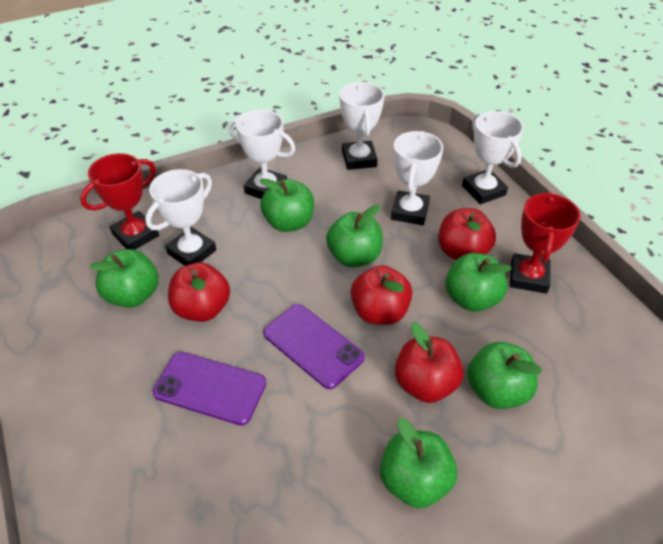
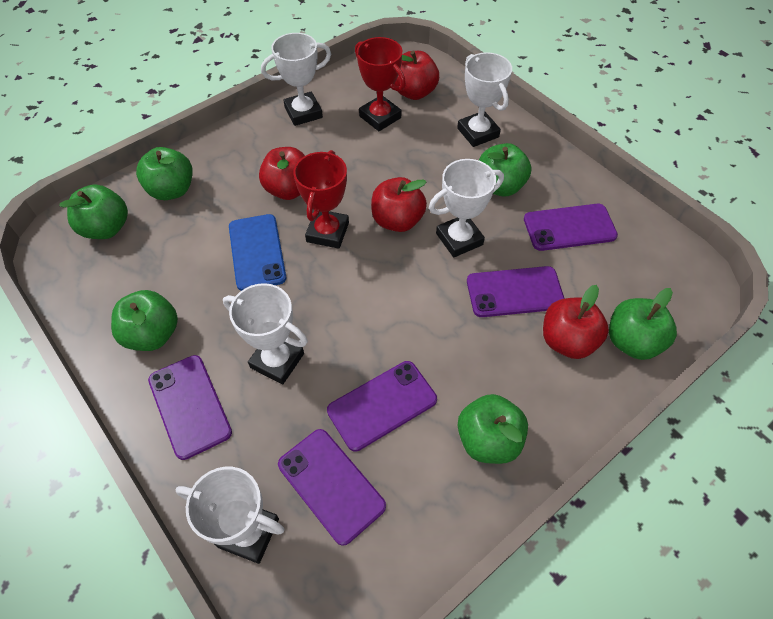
blue phone: none = 0 -> [229,214,286,291] = 1
purple phone: [153,352,266,426] [263,304,365,389] = 2 -> [148,355,232,460] [278,429,386,546] [327,361,437,451] [467,266,565,317] [524,204,618,251] = 5

